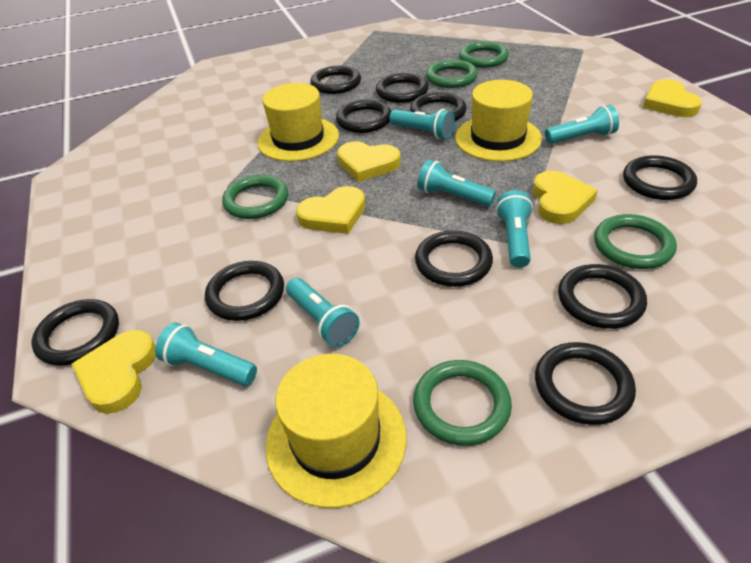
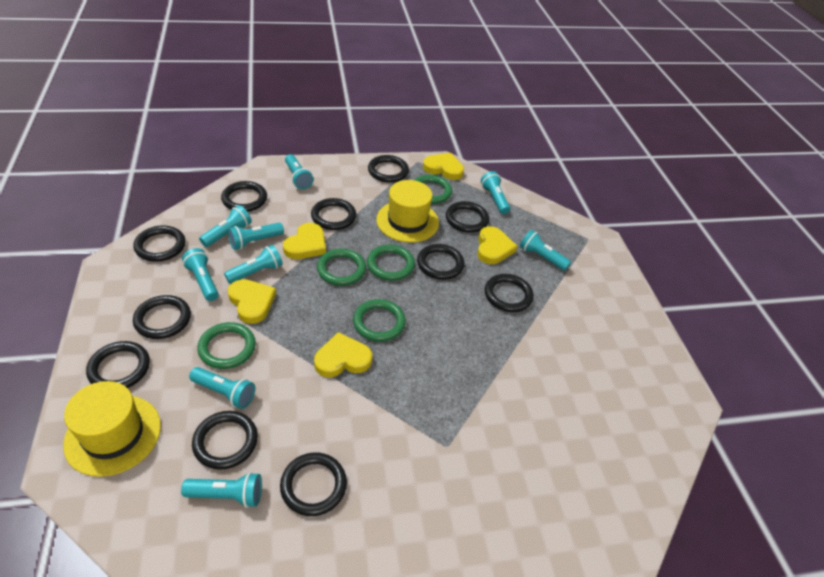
black ring: [32,299,119,366] [205,261,284,321] [310,66,361,94] [336,99,391,133] [376,73,429,103] [410,92,466,121] [415,230,493,287] [535,342,636,425] [558,264,647,329] [623,155,697,200] = 10 -> [86,341,150,388] [133,226,186,262] [133,295,191,339] [192,411,258,470] [221,181,267,212] [280,452,347,516] [311,198,356,230] [368,155,409,183] [417,244,465,280] [446,201,489,233] [485,274,534,312] = 11
turquoise flashlight: [155,322,257,386] [286,278,360,347] [389,109,455,139] [417,160,496,207] [496,190,533,268] [545,105,619,144] = 6 -> [181,472,262,508] [182,248,219,301] [189,367,255,409] [199,205,252,247] [224,245,283,284] [228,223,284,250] [285,154,314,190] [481,171,510,214] [520,230,571,271] = 9
yellow hat: [258,83,339,162] [266,354,407,508] [455,80,542,162] = 3 -> [63,381,161,477] [376,180,439,243] = 2

